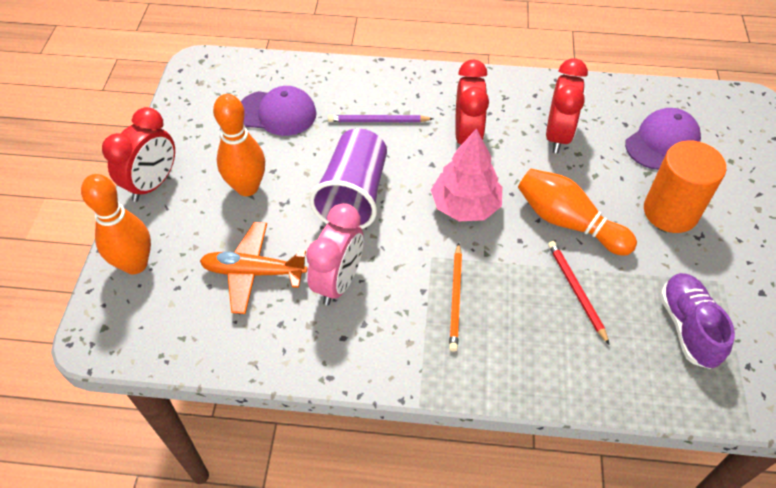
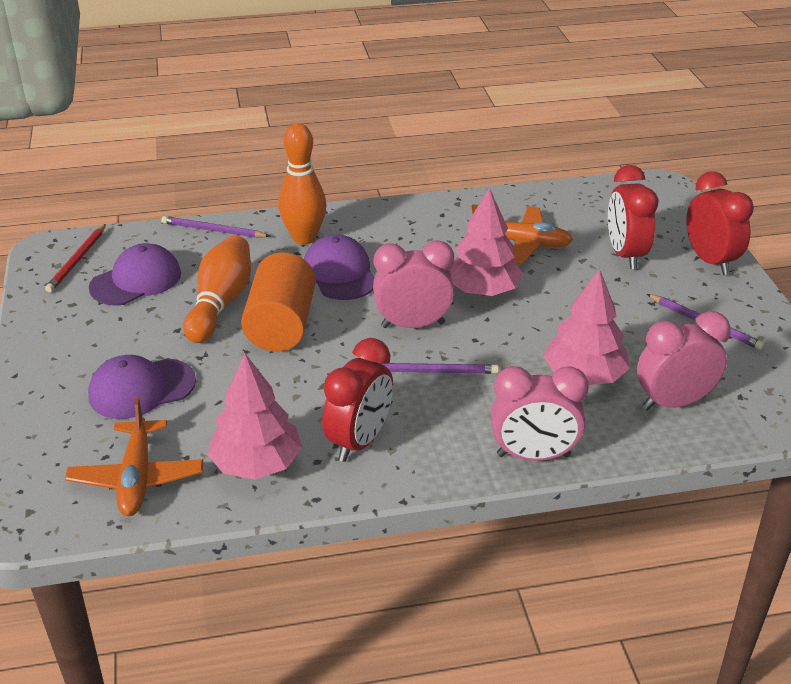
orange bowling pin: [81,174,151,274] [213,94,265,196] [518,169,637,256] = 3 -> [183,235,251,343] [278,123,326,245] = 2
orange pencil: [449,243,462,352] = 1 -> none = 0
orange plane: [200,222,307,314] = 1 -> [65,398,203,516] [472,204,573,264] = 2
pink clock: [306,203,363,305] = 1 -> [373,240,454,328] [491,366,589,461] [637,311,731,410] = 3
pink tree: [431,128,503,221] = 1 -> [207,353,302,480] [449,188,524,296] [543,268,630,385] = 3
purple cap: [241,86,317,136] [625,108,701,170] = 2 -> [88,355,196,419] [89,243,181,305] [304,234,375,300] = 3
purple cup: [309,129,387,229] = 1 -> none = 0
purple pencil: [328,115,433,122] = 1 -> [161,216,270,238] [380,363,499,374] [647,294,764,350] = 3
purple shoe: [660,273,735,369] = 1 -> none = 0

